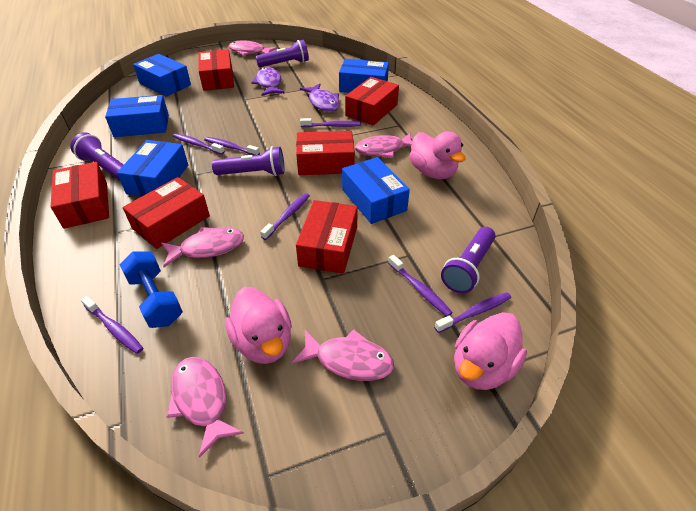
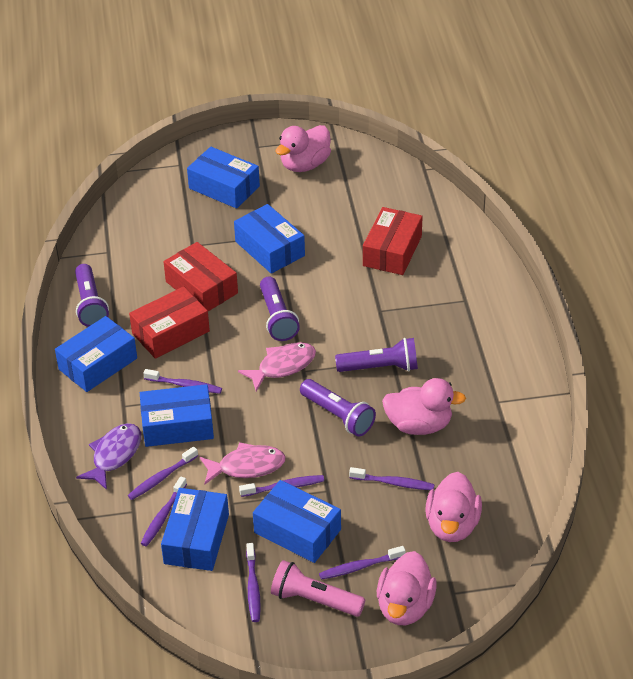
blue box: [105,95,169,137] [117,140,188,196] [133,54,191,97] [339,59,389,93] [342,157,410,224] = 5 -> [55,316,137,392] [140,384,214,447] [161,488,229,571] [187,147,260,209] [234,204,305,274] [253,480,341,563] = 6
blue dumbbell: [120,251,183,328] = 1 -> none = 0
pink duck: [225,287,292,364] [409,131,466,179] [454,312,527,390] = 3 -> [275,125,331,172] [377,551,437,625] [382,378,466,435] [425,472,482,542] = 4
pink fish: [161,227,244,267] [166,357,244,458] [229,40,277,56] [291,330,394,381] [355,133,412,158] = 5 -> [200,442,286,484] [238,342,316,391] = 2
pink flashlight: none = 0 -> [271,560,365,617] = 1
purple fish: [251,67,285,96] [300,83,340,112] = 2 -> [76,423,141,490] = 1
red box: [51,162,109,229] [123,177,210,249] [198,49,234,91] [296,131,355,175] [296,200,358,274] [345,77,399,125] = 6 -> [129,287,210,359] [164,242,238,311] [363,207,422,275] = 3

